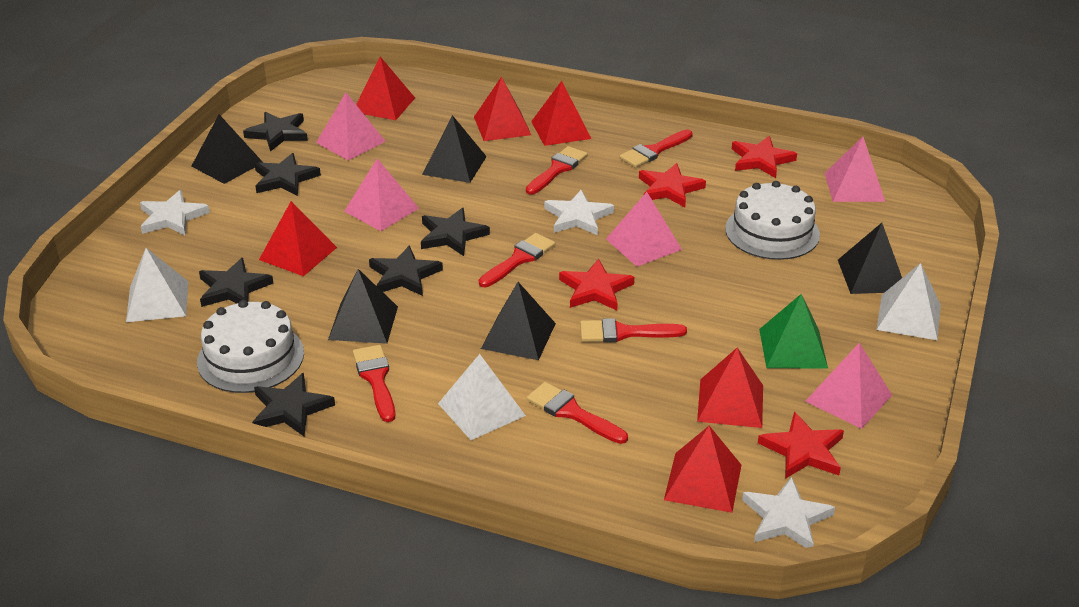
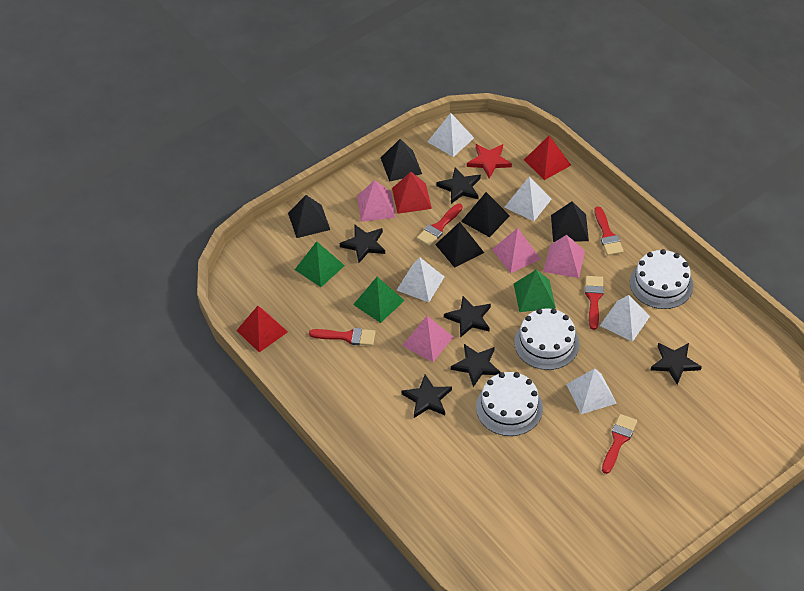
green pyramid: [759,294,828,369] = 1 -> [295,241,345,287] [353,277,405,323] [514,270,556,312] = 3
pink pyramid: [316,93,386,161] [344,158,419,231] [606,192,682,267] [805,343,892,429] [824,137,885,202] = 5 -> [357,180,396,222] [402,316,453,362] [492,228,541,273] [543,235,585,278] = 4
red brush: [353,345,395,422] [479,233,555,287] [526,146,587,195] [527,382,628,444] [580,318,687,342] [620,129,693,168] = 6 -> [309,328,375,346] [417,203,463,246] [585,276,604,330] [594,206,624,256] [602,414,637,474] = 5
red pyramid: [259,201,337,276] [356,57,415,120] [474,77,531,141] [531,81,591,146] [664,426,741,513] [697,348,763,428] = 6 -> [236,306,288,352] [392,172,432,214] [524,136,571,180] = 3
red star: [559,259,634,310] [639,163,706,207] [732,136,797,178] [758,412,844,479] = 4 -> [467,144,512,179] = 1
white cake: [197,300,304,393] [725,181,820,260] = 2 -> [476,372,543,436] [514,308,579,370] [630,249,693,309] = 3
white pyramid: [126,248,188,322] [438,354,526,440] [877,263,941,340] = 3 -> [397,257,444,302] [428,113,474,157] [504,176,552,221] [566,368,617,414] [600,295,650,342] = 5
white star: [140,190,210,235] [544,190,614,235] [742,477,835,548] = 3 -> none = 0

